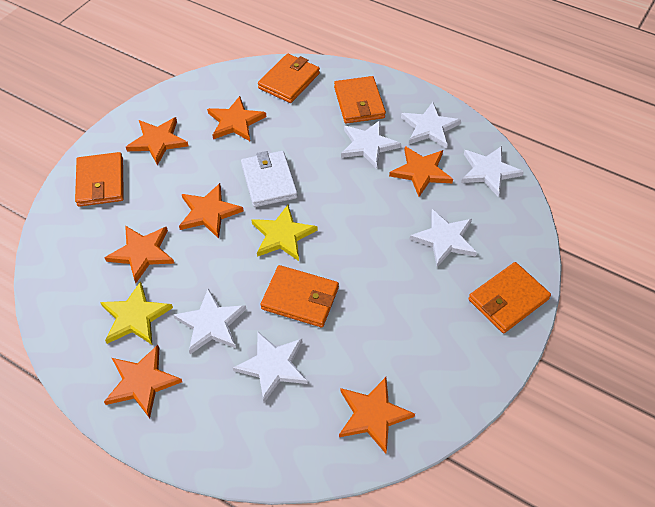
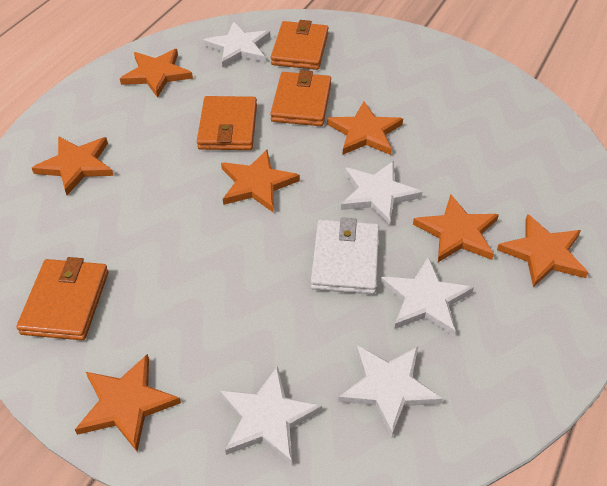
orange wallet: [75,152,124,207] [258,54,320,103] [261,265,339,327] [334,76,386,124] [468,262,551,333] = 5 -> [16,257,108,340] [197,96,257,150] [270,70,331,126] [271,20,329,70] = 4
white star: [173,288,246,354] [233,331,308,402] [341,120,401,169] [401,102,461,149] [410,209,477,267] [461,146,524,196] = 6 -> [203,22,270,68] [220,366,322,465] [338,345,443,437] [341,161,422,226] [380,257,474,336] = 5
yellow star: [100,281,173,345] [252,205,317,261] = 2 -> none = 0

